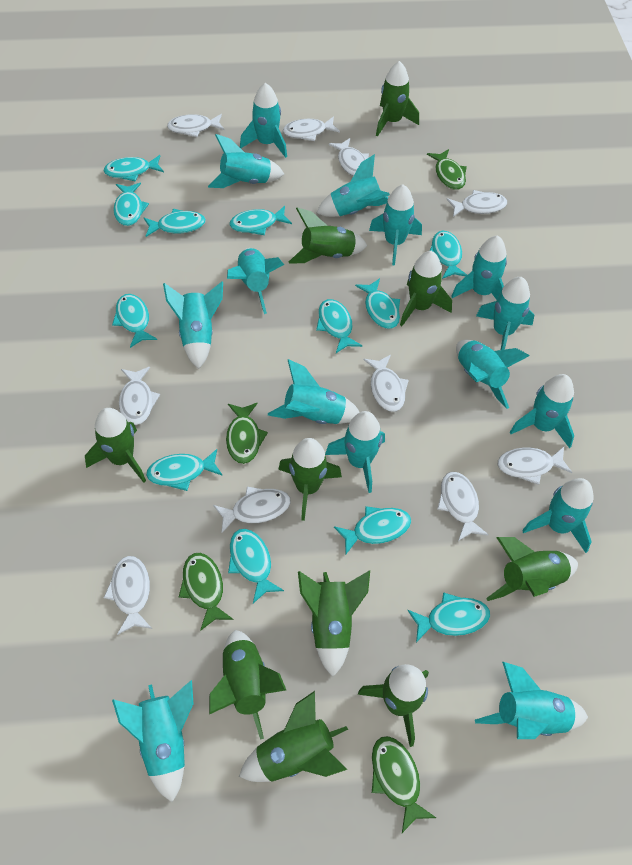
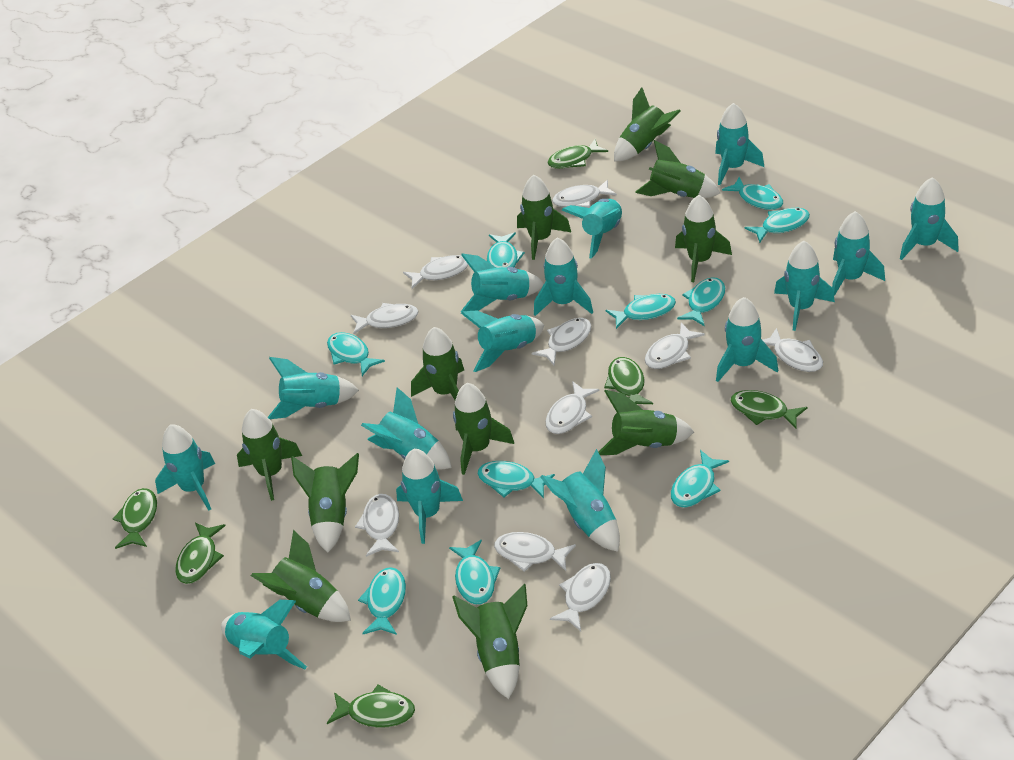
green fish: [179,553,233,631] [226,403,268,464] [372,736,436,833] [427,149,467,190] = 4 -> [113,488,157,549] [175,523,226,584] [327,684,415,728] [547,139,608,169] [604,357,653,404] [730,390,808,429] = 6
green rocket: [85,408,146,483] [209,630,286,740] [239,691,348,782] [278,438,342,521] [289,207,368,263] [298,570,370,677] [358,664,429,747] [376,61,419,136] [400,251,452,326] [486,537,578,601] = 10 -> [237,409,302,501] [251,530,351,622] [291,453,359,553] [411,327,464,400] [452,584,527,699] [453,383,514,475] [517,175,571,260] [598,390,694,455] [614,87,681,162] [635,140,720,198] [675,195,732,282] = 11
turquoise fish: [104,155,164,182] [112,294,157,348] [113,183,149,226] [144,209,206,237] [146,449,223,491] [228,529,284,603] [230,206,292,235] [316,299,362,353] [334,506,411,554] [355,278,400,329] [407,592,490,642] [430,231,467,279] = 12 -> [327,332,385,376] [358,567,406,635] [449,540,500,605] [477,461,555,498] [487,232,525,268] [606,294,676,329] [671,450,729,508] [677,277,725,326] [722,177,783,210] [745,208,810,243] = 10

